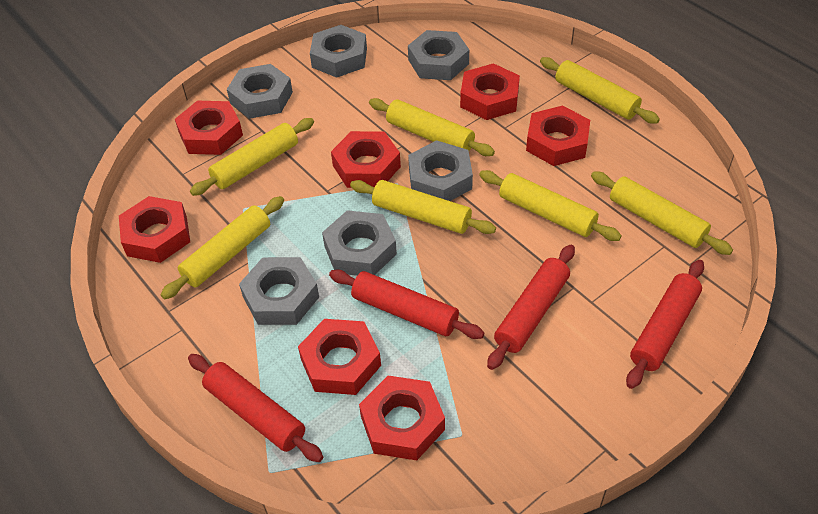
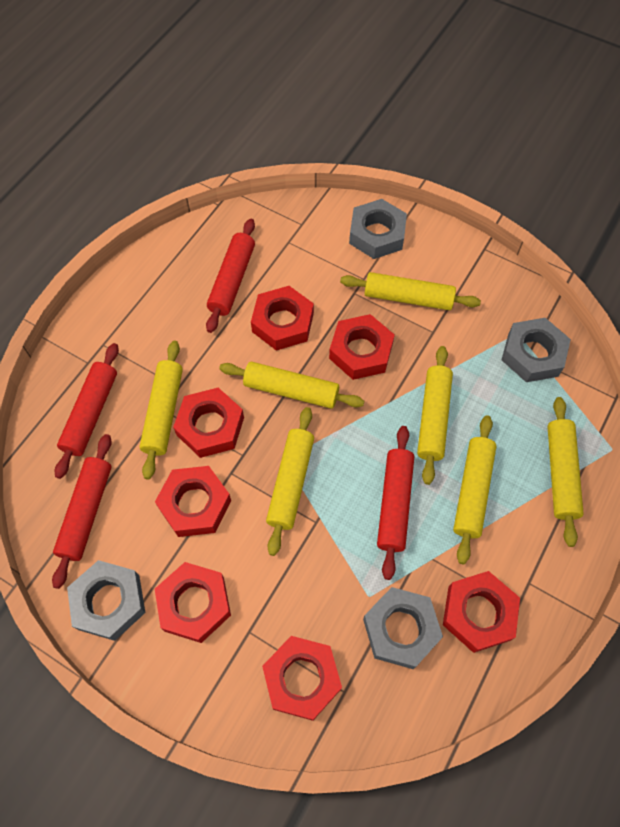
grey nut: [227,64,293,119] [239,257,319,325] [310,25,367,78] [322,210,397,276] [408,30,469,80] [408,140,473,201] = 6 -> [67,560,145,641] [349,199,407,259] [363,587,443,669] [502,318,571,382] = 4

